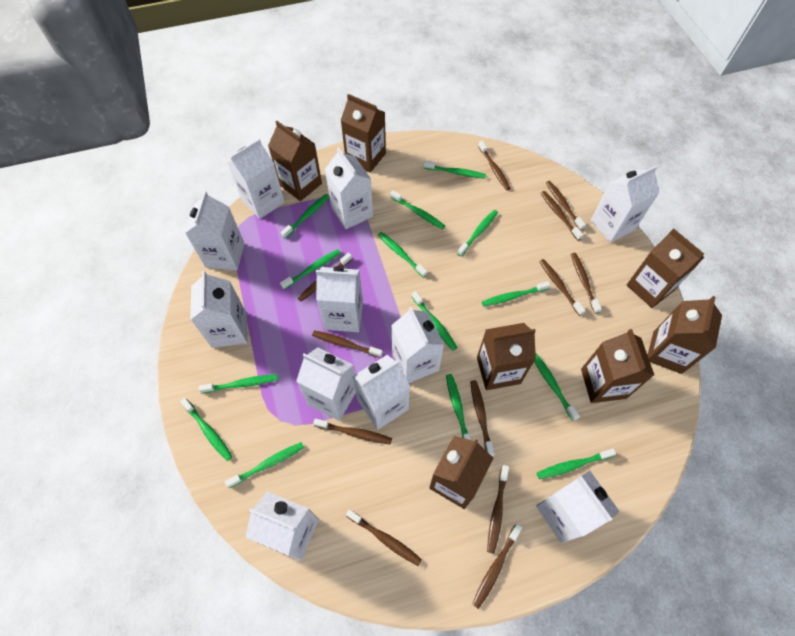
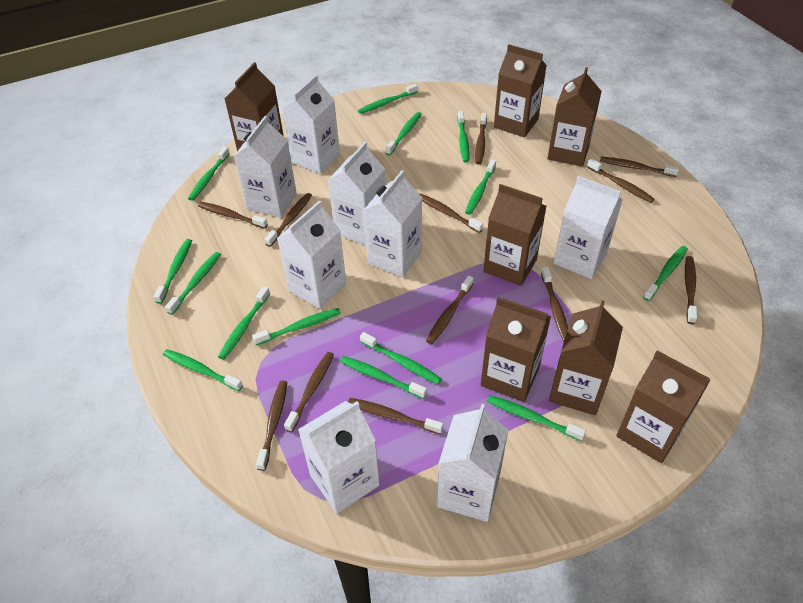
white carton: [185,191,245,270] [190,271,247,348] [227,139,285,219] [246,492,319,560] [296,347,356,421] [316,266,363,332] [325,147,373,229] [352,355,410,430] [391,307,444,383] [536,471,620,543] [591,166,659,243] = 11 -> [233,116,297,218] [277,201,346,309] [282,75,340,174] [298,401,380,513] [328,142,385,246] [363,170,422,277] [437,404,508,522] [554,176,623,279] = 8

